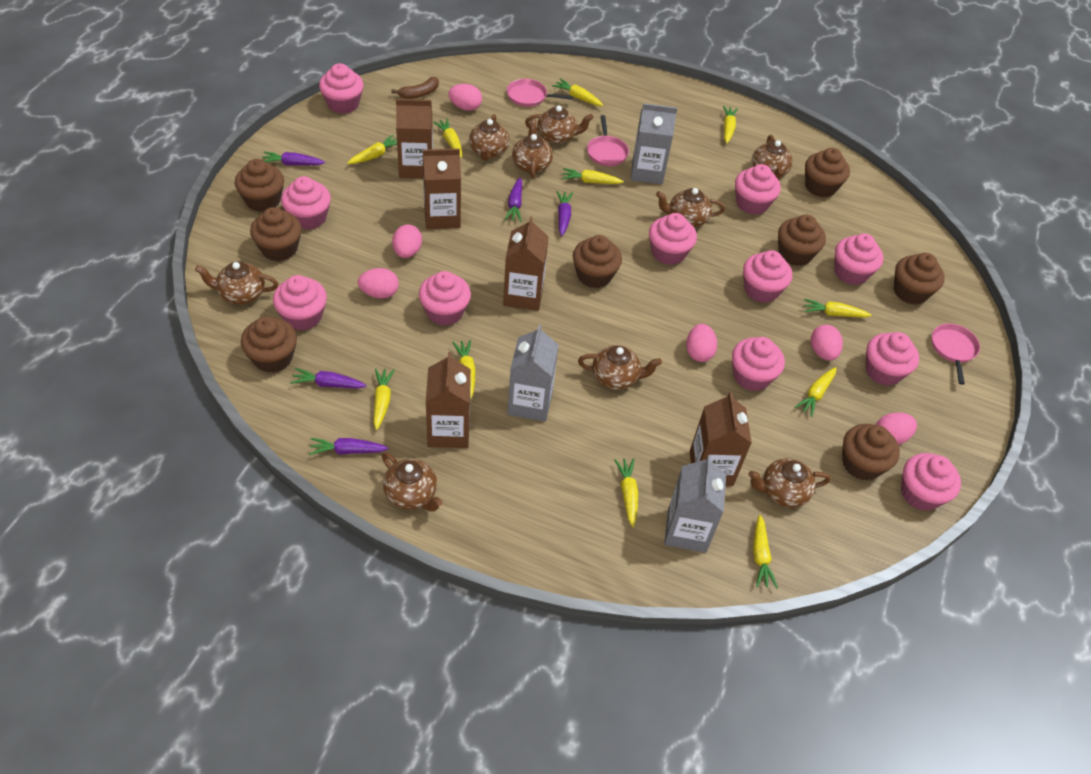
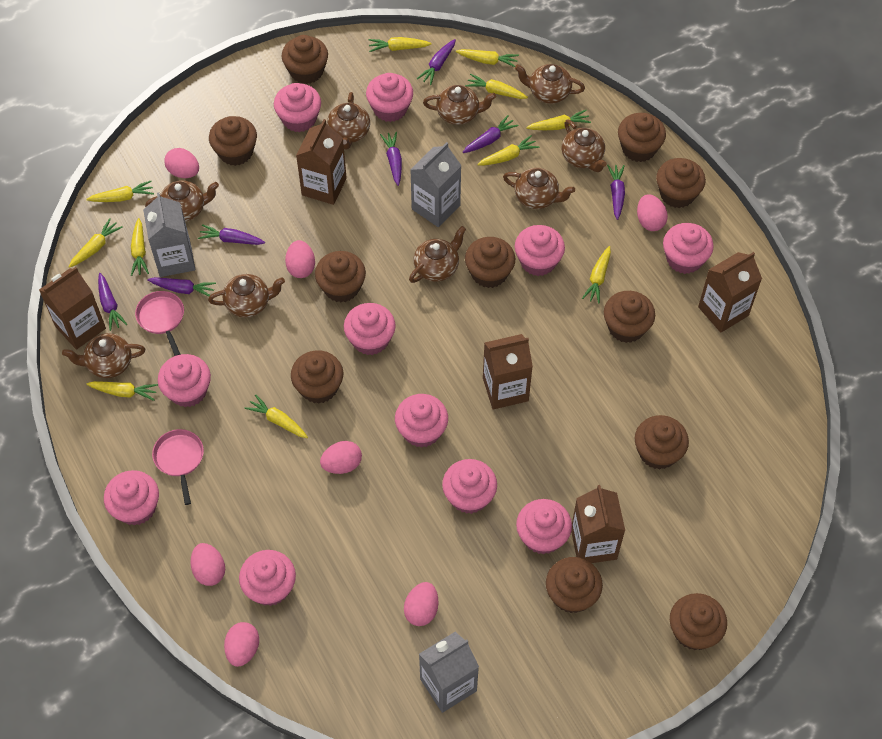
brown banana: [391,77,439,99] = 1 -> none = 0
brown cupcake: [235,159,284,212] [241,316,297,373] [250,207,302,261] [573,235,622,288] [778,215,826,266] [805,148,850,197] [842,424,900,481] [894,253,945,304] = 8 -> [209,116,257,166] [282,35,328,84] [291,350,343,404] [315,251,366,302] [465,237,515,288] [546,557,603,613] [604,291,655,343] [618,113,666,162] [635,415,689,470] [656,158,706,208] [670,593,727,650] = 11
pink egg: [358,268,399,299] [392,225,422,258] [448,84,482,111] [686,324,717,362] [811,325,843,360] [876,412,917,445] = 6 -> [164,148,199,178] [191,543,225,586] [224,622,259,667] [285,240,315,278] [320,441,362,474] [404,582,439,626] [637,195,668,231] = 7
pink pan: [507,79,573,107] [587,115,629,166] [932,323,980,385] = 3 -> [135,291,184,356] [152,429,204,505] = 2
purple carrot: [262,152,325,165] [290,368,367,389] [309,438,389,455] [504,178,522,222] [556,191,573,236] = 5 -> [98,273,127,331] [147,277,216,297] [198,224,265,245] [380,132,402,186] [417,39,456,85] [463,115,519,153] [607,165,625,220] = 7

